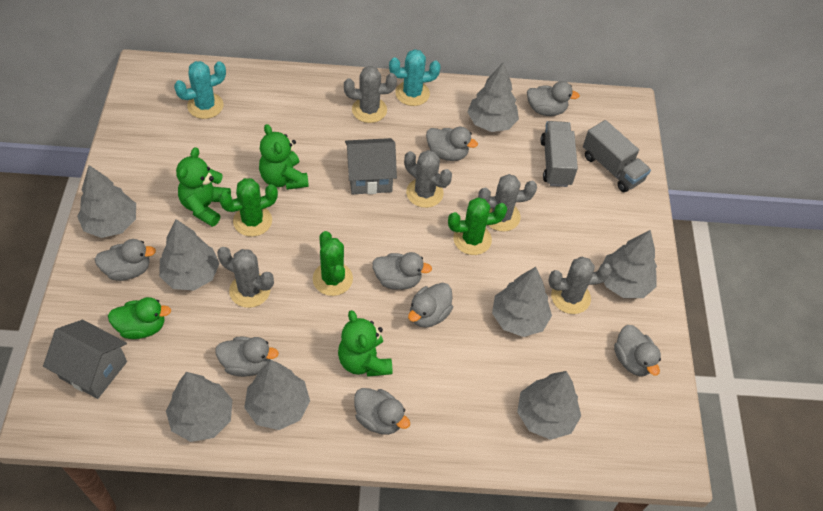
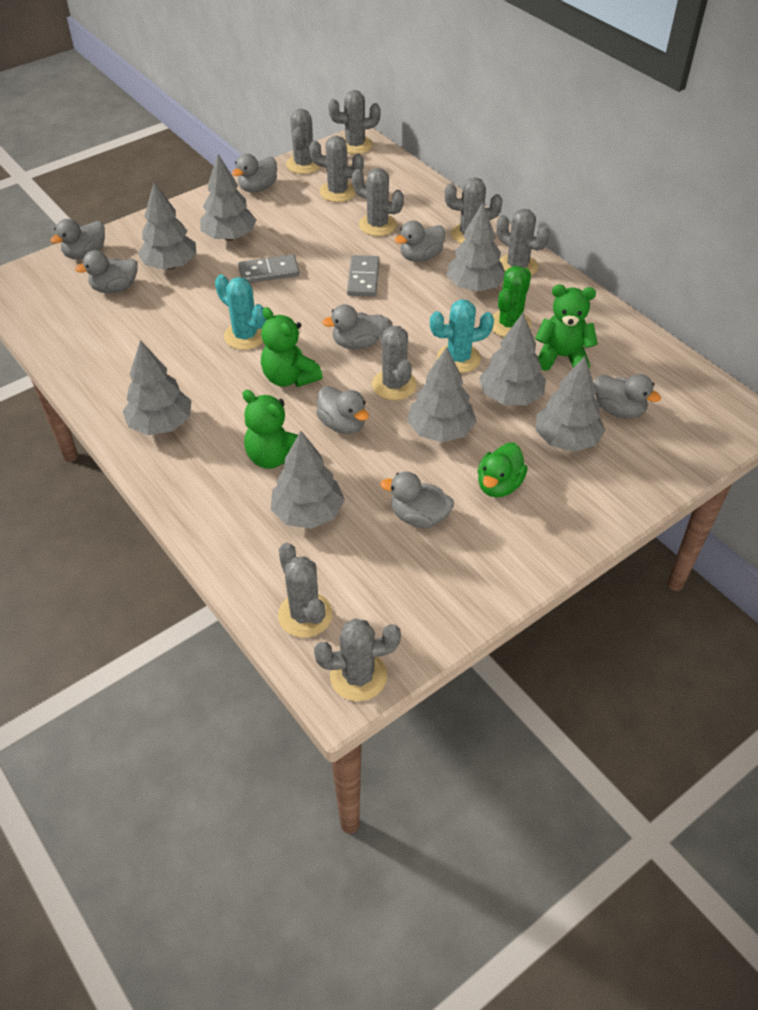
green cactus: [219,178,278,237] [313,231,353,296] [448,197,507,255] = 3 -> [492,266,531,337] = 1
grey cactus: [217,247,274,308] [344,66,397,123] [404,150,452,208] [478,174,537,232] [548,257,612,314] = 5 -> [278,543,333,638] [286,109,320,174] [309,136,364,202] [314,618,401,701] [328,90,381,154] [352,168,404,236] [372,317,417,400] [445,177,502,244] [497,209,550,276] = 9
grey domino: none = 0 -> [238,254,299,283] [347,255,379,297] = 2
grey house: [43,320,127,399] [345,138,397,194] = 2 -> none = 0
grey truck: [541,121,578,187] [583,120,651,192] = 2 -> none = 0

